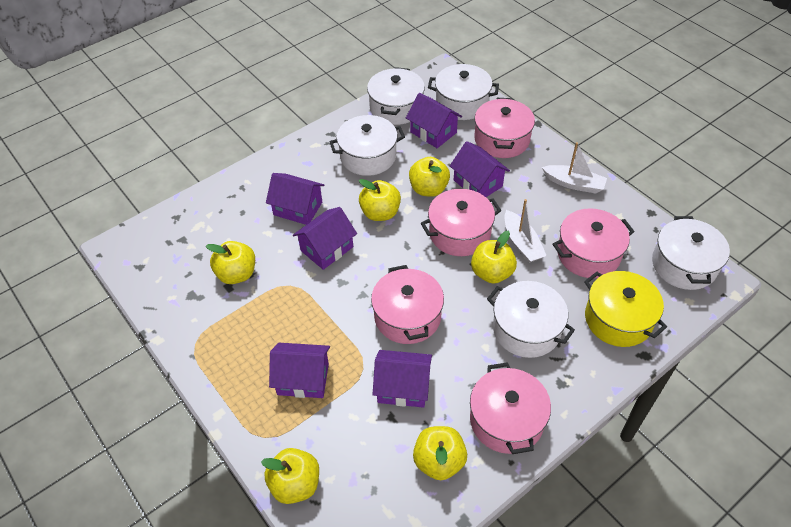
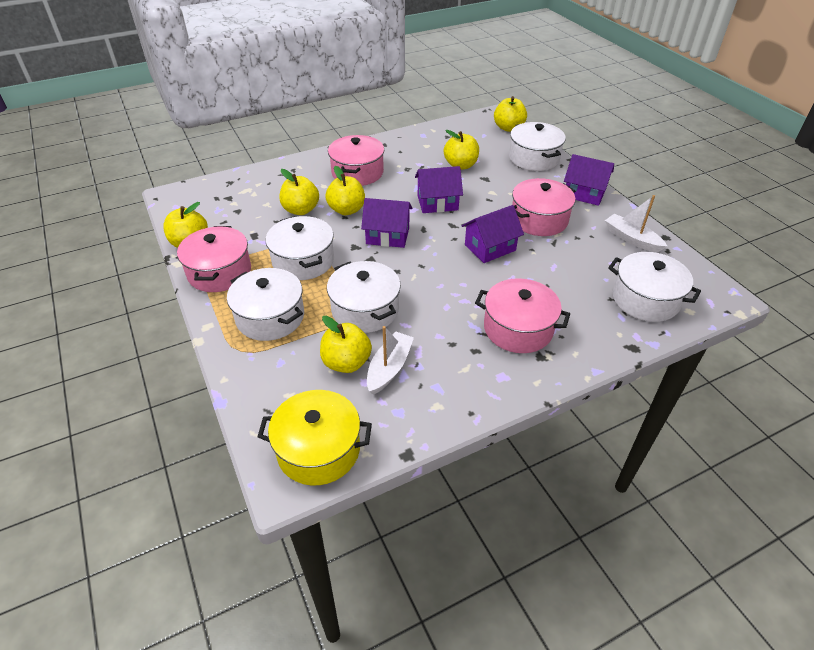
pink pot: [371,265,444,344] [421,189,502,256] [470,362,551,454] [474,98,535,158] [552,208,635,278] = 5 -> [177,226,251,292] [328,135,384,186] [475,278,570,353] [512,178,576,236] = 4
purple house: [266,173,325,225] [269,343,330,398] [293,207,357,270] [372,350,432,408] [406,93,462,148] [450,141,510,197] = 6 -> [361,198,413,248] [415,166,463,213] [461,205,524,263] [564,154,614,206] = 4

